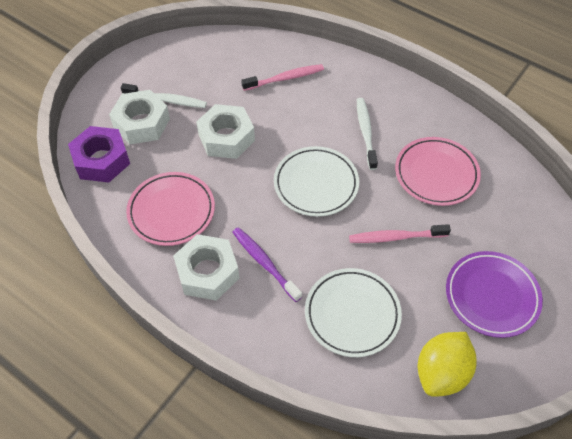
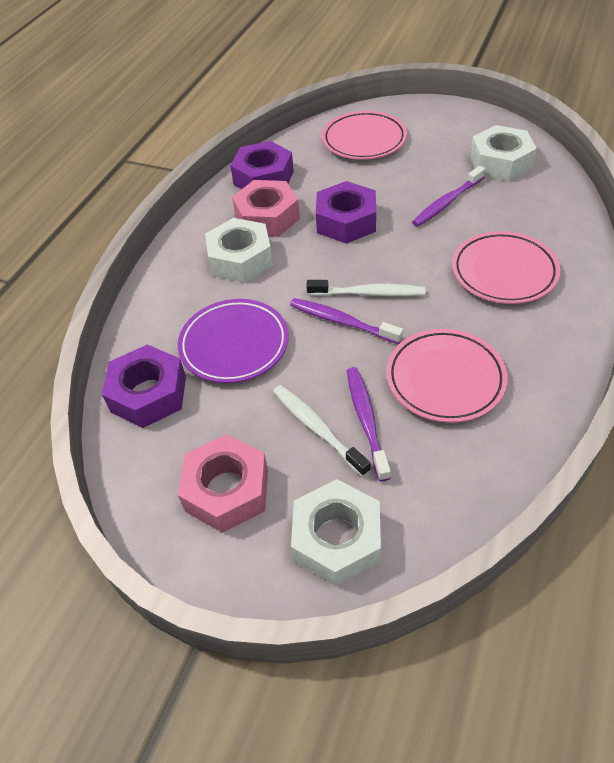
pink nut: none = 0 -> [178,434,268,533] [232,180,300,237] = 2
pink plate: [126,172,215,246] [395,137,481,206] = 2 -> [322,111,407,160] [386,329,508,423] [452,231,560,304] = 3
pink toothbrush: [241,64,324,91] [349,224,451,243] = 2 -> none = 0
purple nut: [68,126,130,182] = 1 -> [102,344,186,428] [230,141,294,189] [316,181,376,244] = 3
purple toothbrush: [232,227,302,302] = 1 -> [290,298,403,344] [347,367,391,482] [412,166,485,227] = 3
white plate: [274,146,359,217] [305,268,402,357] = 2 -> none = 0
yellow lemon: [418,332,477,397] = 1 -> none = 0

